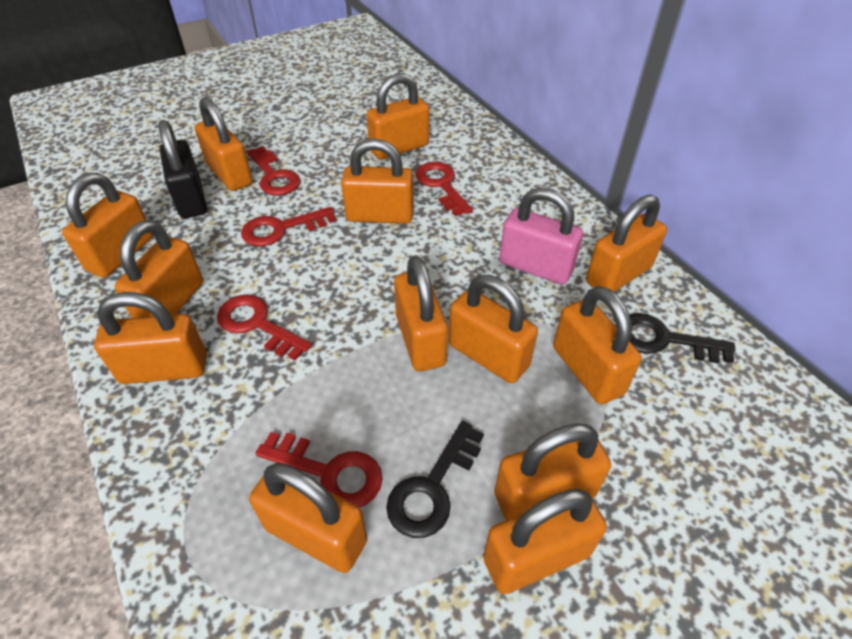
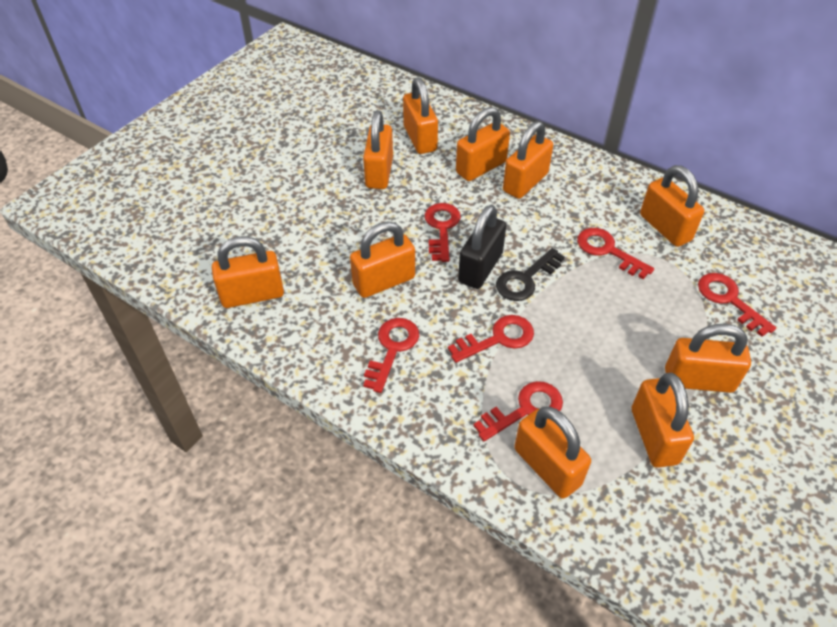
black key: [386,421,484,538] [629,313,736,363] = 2 -> [496,248,565,301] = 1
orange padlock: [62,173,153,277] [94,292,207,384] [115,220,203,318] [195,97,253,191] [249,463,367,573] [341,138,414,224] [366,73,429,160] [394,256,448,371] [449,275,538,383] [483,489,607,594] [495,423,611,520] [553,286,642,404] [586,195,667,292] = 13 -> [212,236,284,308] [350,222,415,298] [363,110,393,189] [403,77,438,154] [456,107,510,181] [503,121,553,199] [514,406,591,499] [632,373,694,468] [640,165,704,247] [665,324,751,393] = 10
pink padlock: [499,187,583,285] = 1 -> none = 0
red key: [217,295,312,360] [241,207,336,246] [247,146,300,195] [255,432,383,507] [415,162,473,216] = 5 -> [363,318,419,393] [425,203,461,262] [448,315,534,363] [473,381,563,441] [577,228,654,279] [698,273,776,337] = 6

